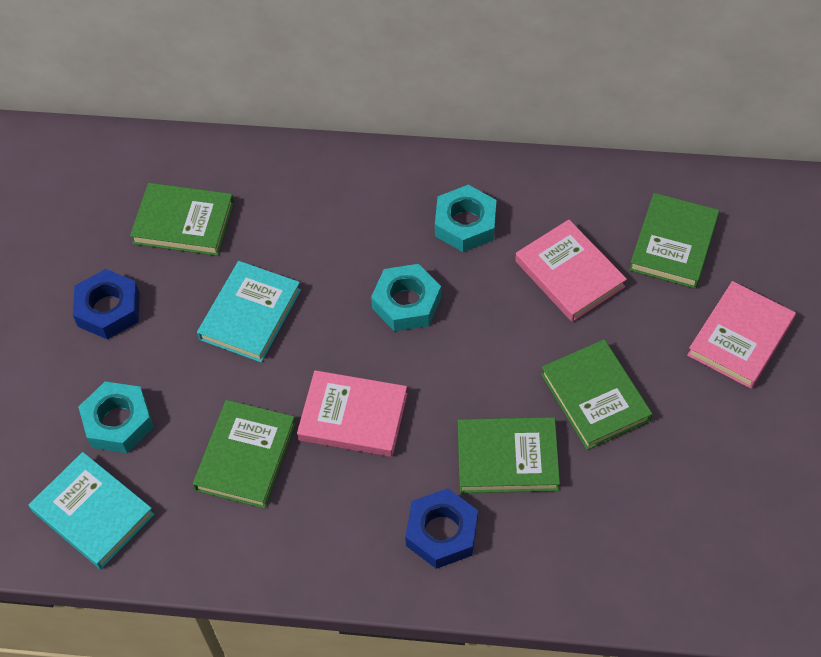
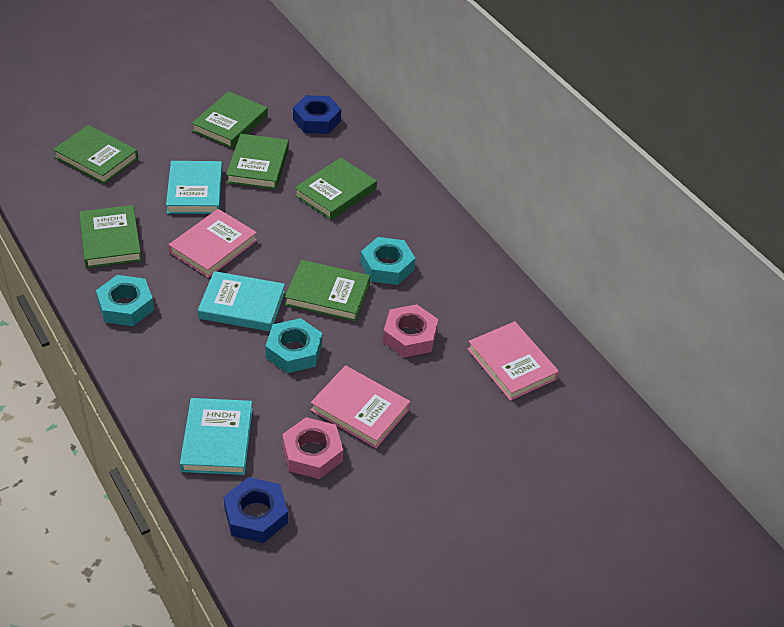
green book: [130,183,234,256] [193,400,296,509] [458,417,560,493] [541,339,652,450] [629,193,719,289] = 5 -> [53,125,138,184] [79,205,142,268] [192,91,268,148] [226,134,289,189] [285,260,370,322] [294,158,377,220] = 6
pink nut: none = 0 -> [282,417,343,479] [383,304,438,358] = 2
turquoise book: [29,452,155,569] [197,261,301,363] = 2 -> [166,161,223,214] [180,398,253,475] [198,271,285,332] = 3

